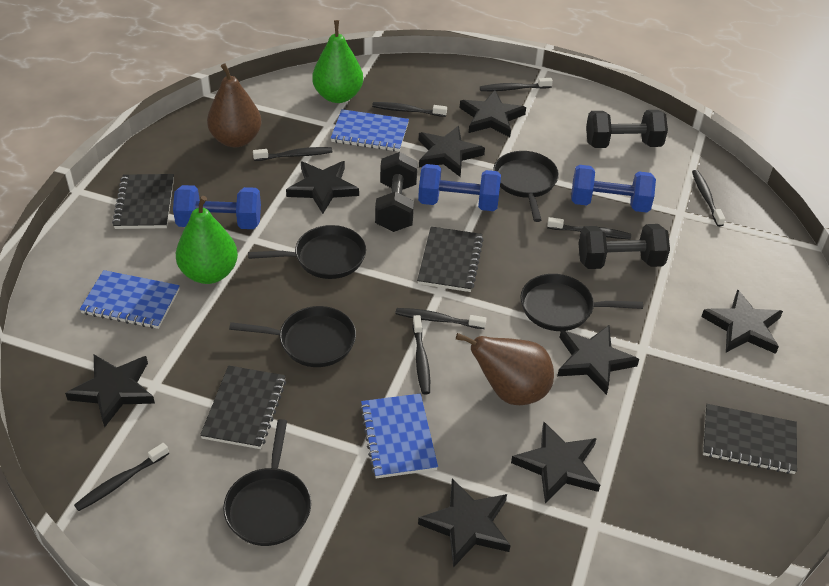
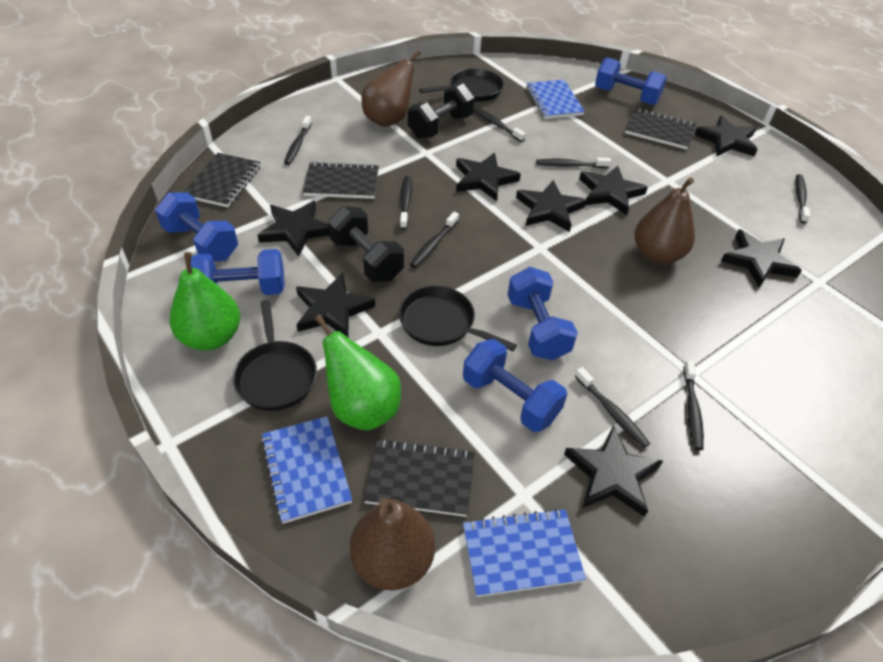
black dumbbell: [375,152,418,232] [578,224,670,269] [586,110,668,148] = 3 -> [328,206,404,282] [408,83,475,139] = 2
black pan: [223,419,311,546] [229,306,356,367] [248,225,366,279] [493,151,559,222] [520,274,643,331] = 5 -> [233,300,317,411] [399,286,517,351] [419,68,504,102] = 3
blue dumbbell: [173,185,261,229] [418,164,501,211] [571,165,656,213] = 3 -> [155,192,238,262] [191,249,285,295] [463,339,567,432] [508,267,578,360] [595,57,667,105] = 5
brown pear: [207,63,262,147] [456,333,554,405] = 2 -> [350,498,435,590] [361,50,421,127] [634,177,695,264] = 3

